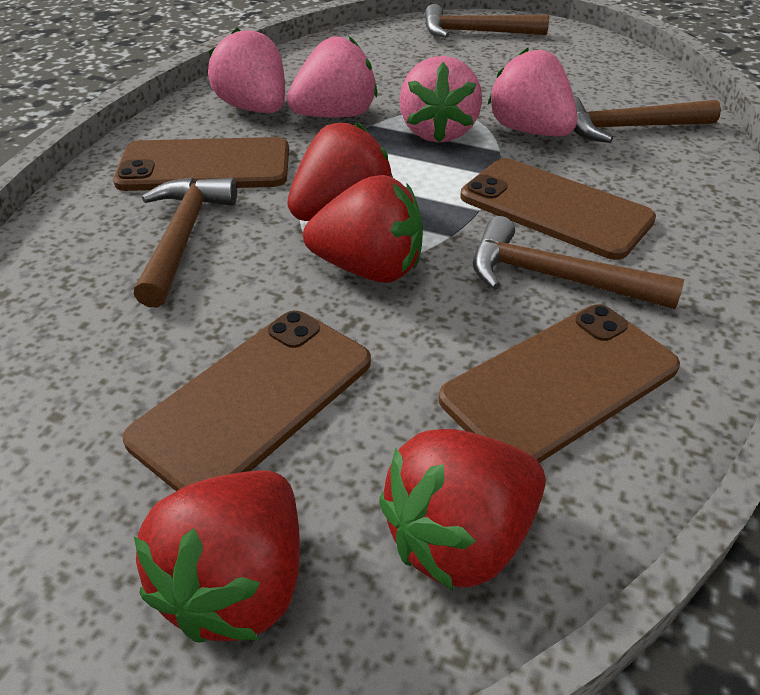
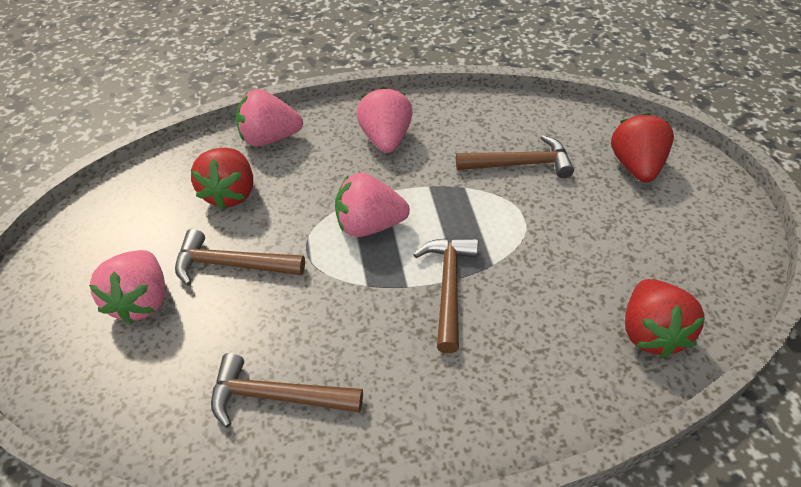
brown phone: [113,137,289,191] [123,311,371,491] [439,305,680,463] [460,158,656,260] = 4 -> none = 0
red strawberry: [134,470,300,642] [287,122,393,221] [303,175,423,283] [379,429,545,591] = 4 -> [191,148,253,210] [611,113,674,183] [625,279,705,358] = 3

